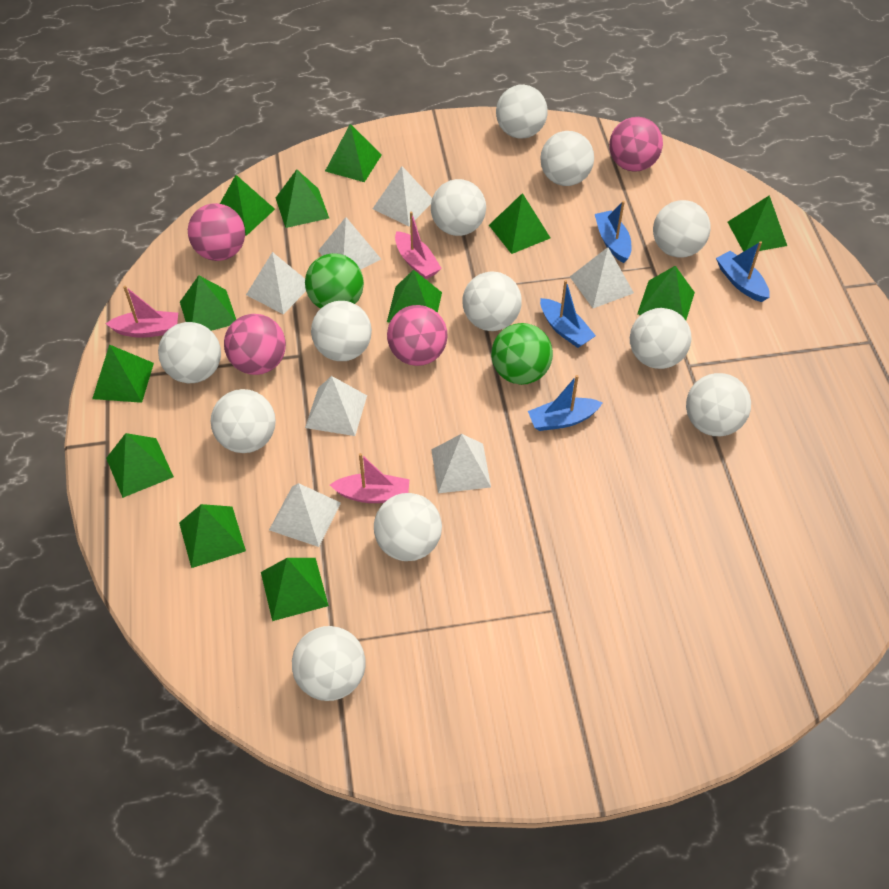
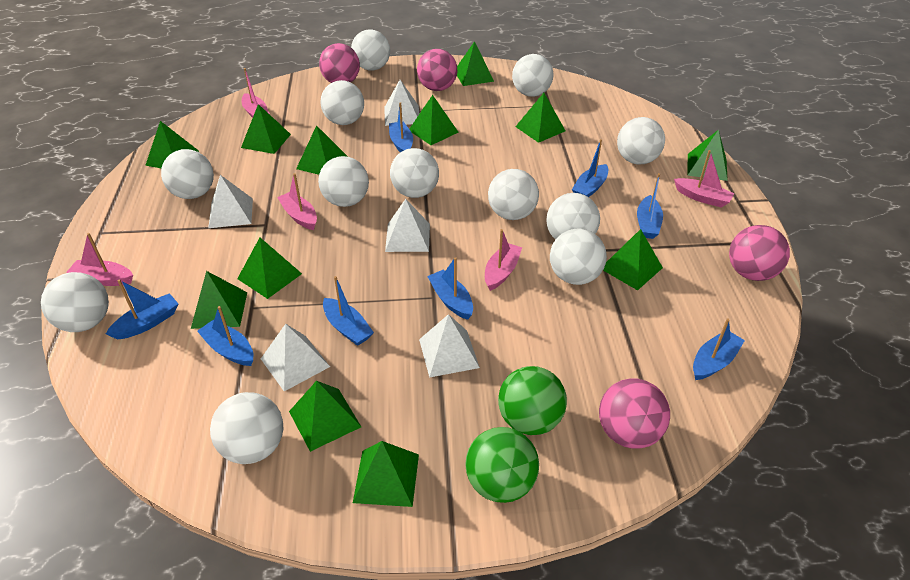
blue boat: [528,375,603,431] [540,280,596,348] [595,201,631,263] [716,241,770,302] = 4 -> [106,279,179,339] [197,306,254,366] [323,276,374,346] [389,102,413,152] [427,257,473,320] [572,139,608,197] [637,173,663,239] [693,319,745,380] = 8
pink boat: [105,286,178,338] [330,453,410,503] [395,212,442,279] = 3 -> [66,233,133,286] [242,68,270,118] [277,173,317,230] [485,229,522,291] [674,150,735,208] = 5
white pyramid: [246,252,306,314] [269,483,341,547] [305,376,367,436] [318,217,381,270] [373,166,432,226] [431,434,491,493] [570,247,634,308] = 7 -> [208,175,253,228] [261,324,330,391] [384,80,419,126] [385,199,430,252] [419,314,480,378] = 5

